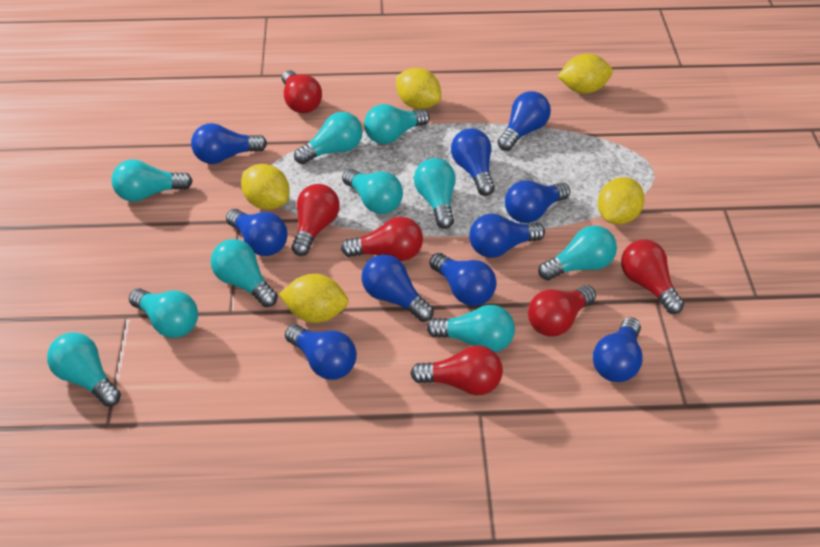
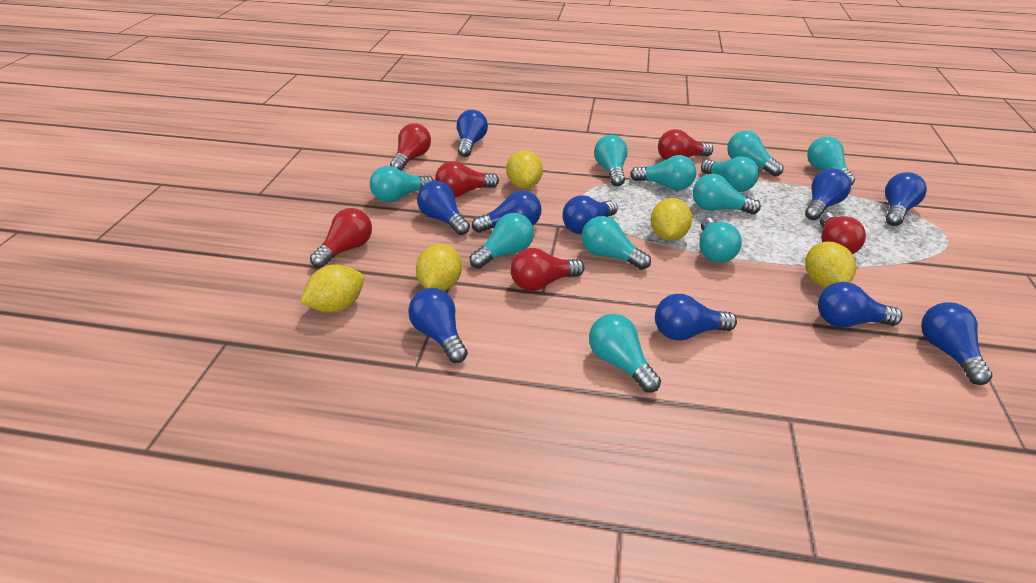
turquoise light bulb: [47,332,121,407] [111,159,193,202] [129,289,198,338] [211,239,278,307] [294,112,363,164] [342,169,403,214] [364,104,430,144] [414,158,456,229] [427,305,515,352] [538,225,617,280] = 10 -> [370,166,434,202] [470,213,534,268] [582,216,651,270] [589,314,661,393] [594,135,628,186] [630,155,696,190] [693,174,761,214] [699,218,742,263] [701,156,759,192] [727,131,783,176] [807,136,855,186] = 11

